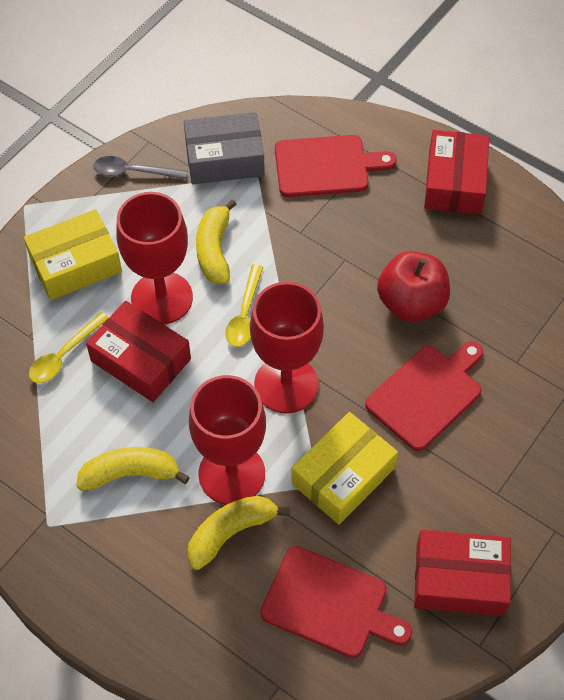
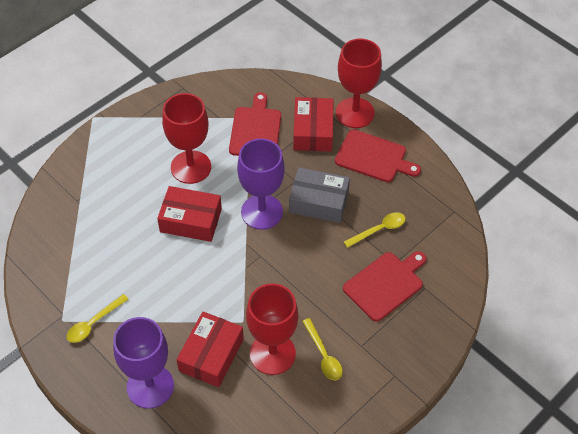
grey spoon: [93,156,187,179] = 1 -> none = 0
purple goblet: none = 0 -> [113,317,174,409] [237,138,285,230] = 2
red apple: [377,251,450,322] = 1 -> none = 0
yellow banana: [76,447,190,491] [188,496,290,570] [196,199,237,284] = 3 -> none = 0
yellow box: [24,209,122,300] [291,412,398,525] = 2 -> none = 0
yellow spoon: [29,312,109,383] [225,264,263,347] = 2 -> [67,294,129,343] [302,318,343,380] [344,212,405,248] = 3

